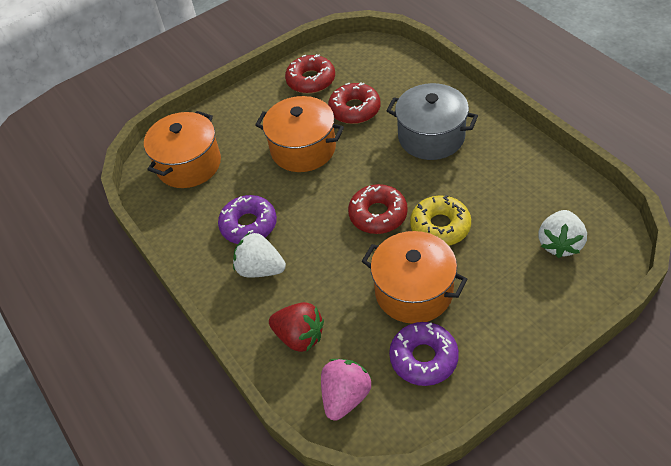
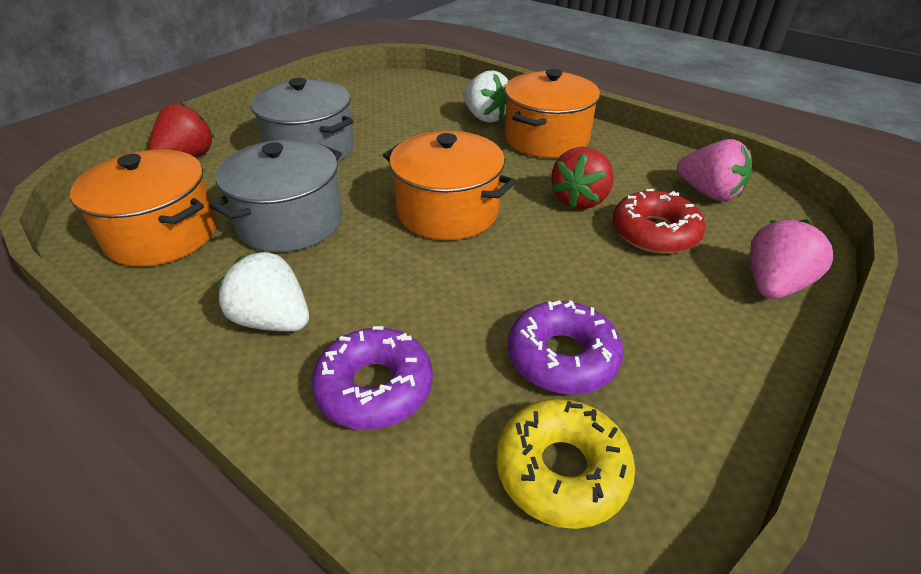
grey pot: [387,83,478,160] = 1 -> [209,139,343,252] [251,78,354,162] = 2
pink strawberry: [321,359,371,421] = 1 -> [677,139,752,201] [750,219,834,299] = 2
red donut: [285,54,335,94] [328,82,381,124] [348,184,408,234] = 3 -> [613,189,705,254] = 1
red strawberry: [269,302,324,352] = 1 -> [148,102,214,157] [551,147,614,209] = 2

